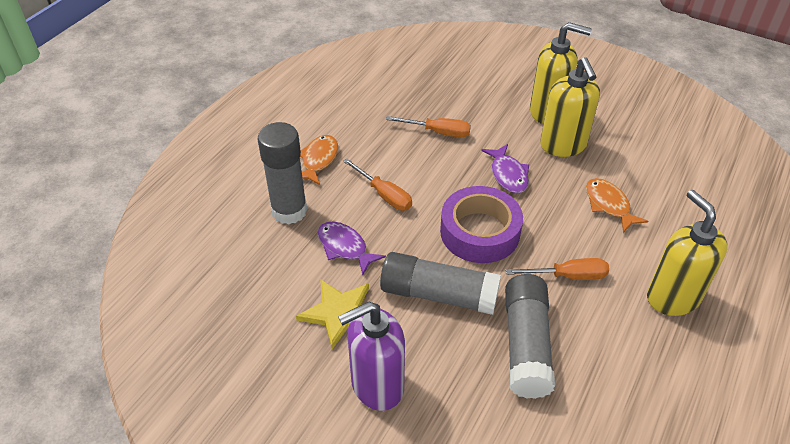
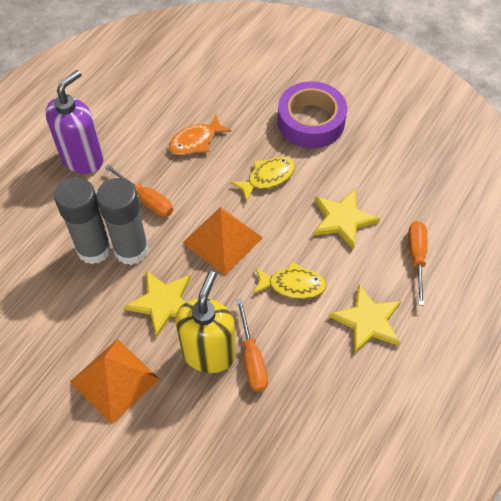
grey glue stick: [257,122,307,225] [380,252,501,315] [505,274,555,399] = 3 -> [54,177,112,264] [96,178,149,265] = 2
orange fish: [300,135,338,185] [586,178,648,233] = 2 -> [169,114,231,155] = 1
orange pyramid: none = 0 -> [70,339,159,424] [183,207,263,275] = 2
purple fish: [318,222,386,275] [481,144,529,193] = 2 -> none = 0
yellow fish: none = 0 -> [231,157,295,202] [253,261,327,299] = 2
yellow soap dispenser: [530,22,592,124] [540,57,600,157] [647,190,728,316] = 3 -> [175,271,236,373] = 1
yellow star: [296,279,369,349] = 1 -> [124,271,190,338] [313,189,380,250] [329,284,401,354] = 3

